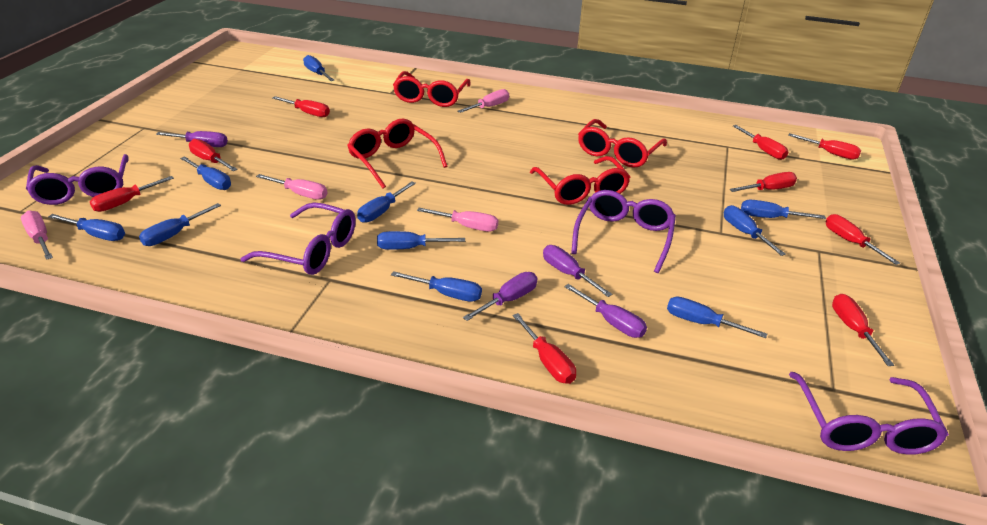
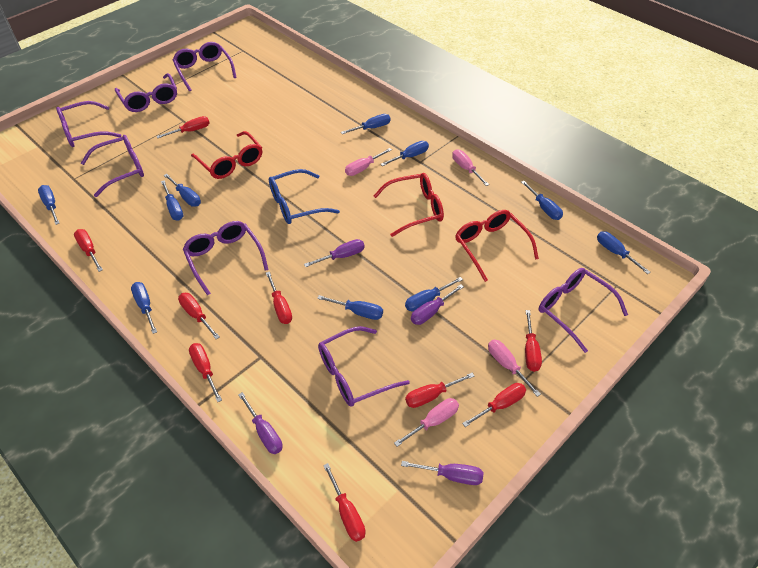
blue glasses: none = 0 -> [269,169,340,224] = 1
purple glasses: [26,154,129,205] [240,202,356,275] [571,190,676,273] [789,372,949,455] = 4 -> [56,101,121,147] [81,135,144,197] [115,73,177,112] [173,42,237,91] [183,221,269,296] [318,326,410,407] [539,268,628,353] = 7
red glasses: [347,118,448,188] [393,71,470,107] [530,156,630,205] [578,119,667,168] = 4 -> [191,131,262,179] [373,173,444,237] [455,210,539,282] = 3

